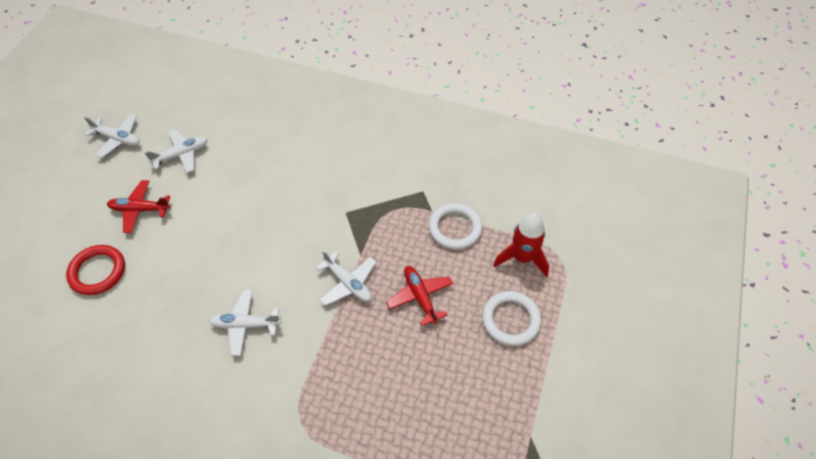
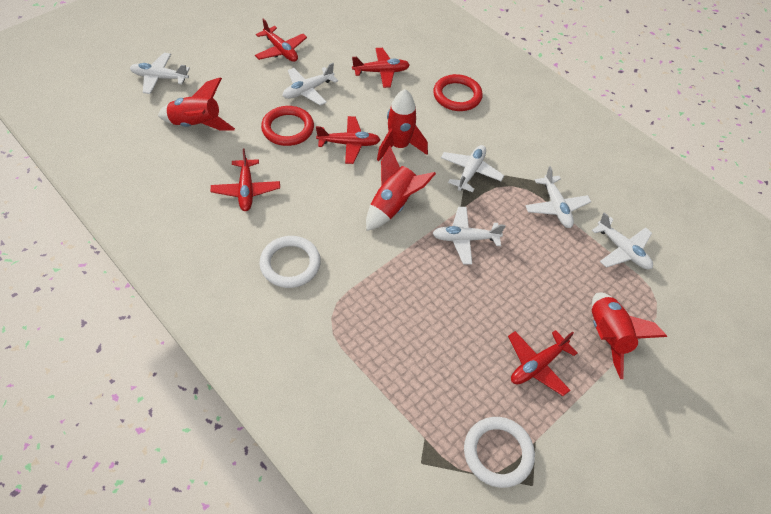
red plane: [107,180,170,233] [386,266,453,326] = 2 -> [211,149,280,211] [255,18,307,62] [316,116,380,164] [352,48,410,88] [508,330,578,396] = 5
red ring: [66,245,125,295] = 1 -> [261,106,314,146] [433,74,483,111] = 2
red rocket: [493,213,549,277] = 1 -> [158,77,235,130] [366,146,436,231] [377,89,428,161] [592,292,667,379] = 4
white plane: [84,114,140,158] [145,129,208,173] [209,290,280,356] [316,250,376,306] = 4 -> [130,53,190,94] [283,63,338,106] [432,207,505,265] [441,145,504,192] [525,166,591,228] [592,212,653,269] = 6

